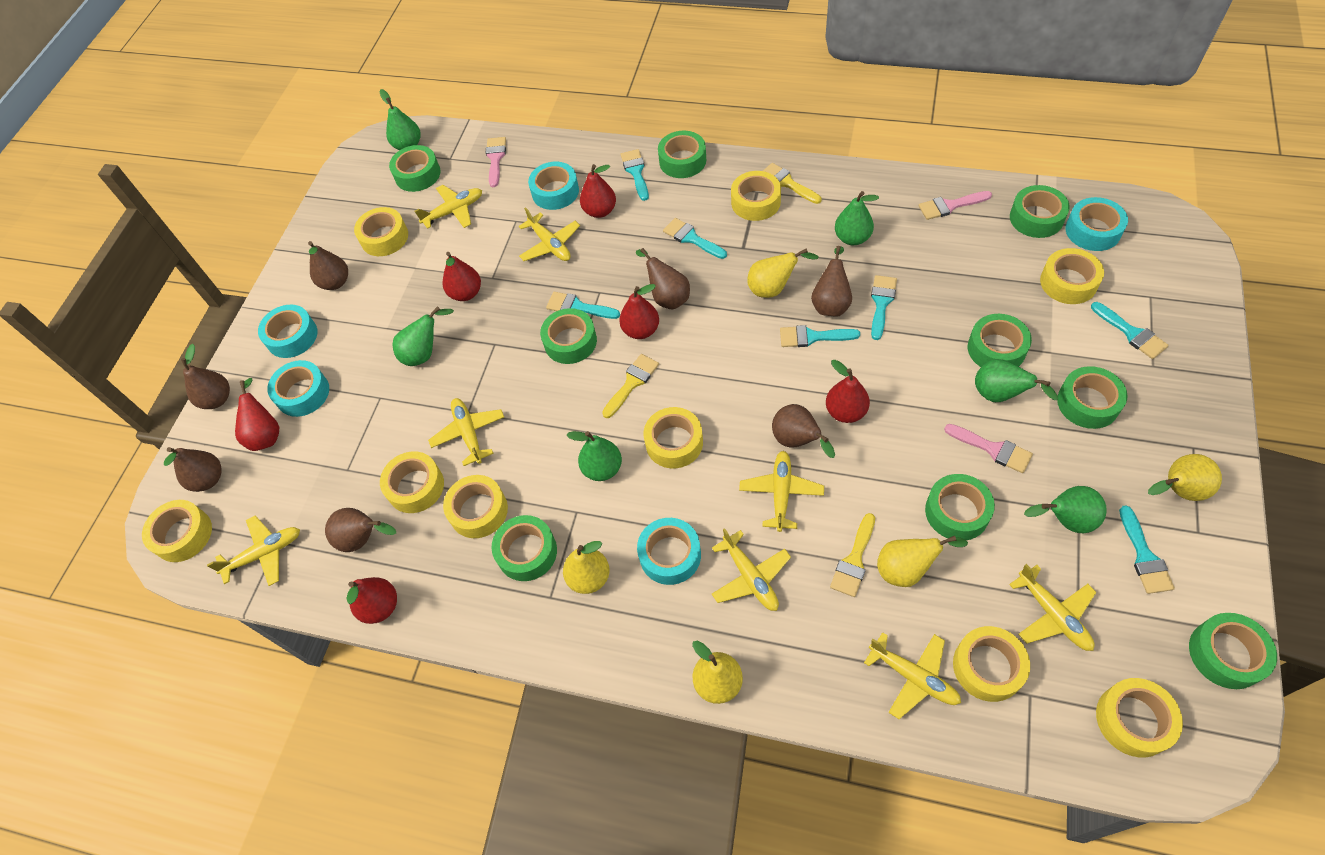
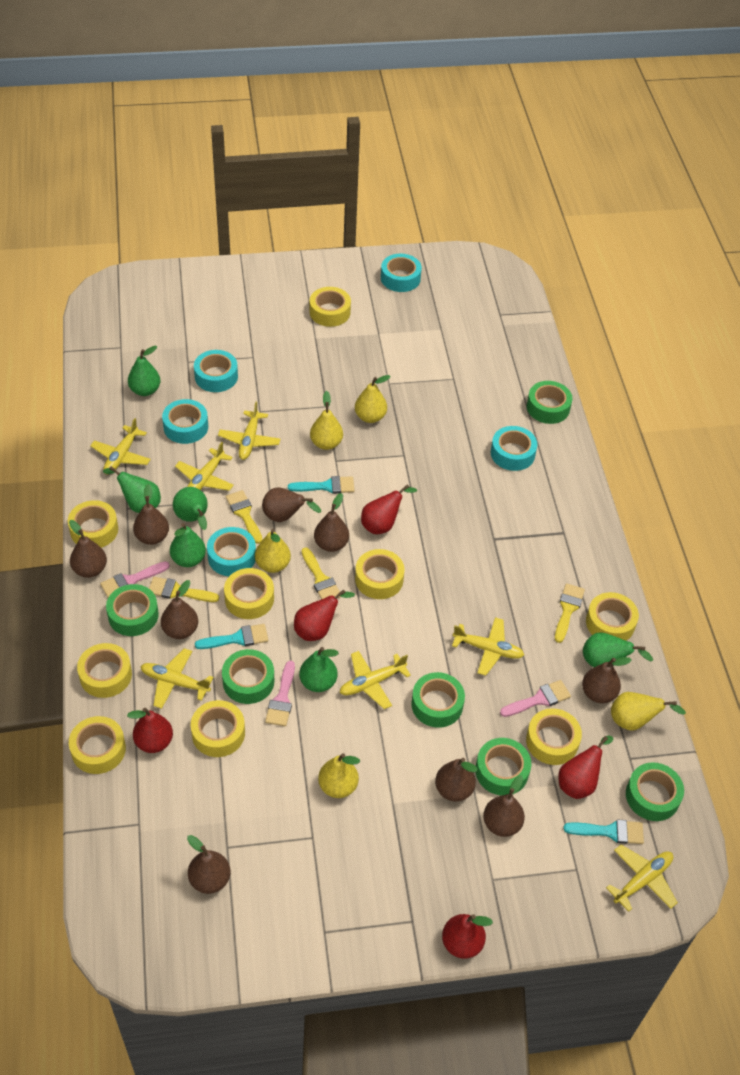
brown pear: [164,447,222,492] [181,344,230,409] [308,241,348,290] [325,508,396,552] [636,248,690,309] [772,404,835,458] [811,246,852,317] = 7 -> [69,520,107,578] [133,484,169,545] [161,580,198,639] [187,835,231,894] [262,487,321,522] [314,493,349,552] [435,758,477,801] [483,775,525,837] [582,657,632,703] = 9
green tape: [389,145,441,192] [491,515,557,581] [540,308,597,364] [658,131,706,178] [925,474,995,540] [968,314,1032,367] [1010,185,1070,238] [1057,366,1128,429] [1189,613,1277,689] = 9 -> [106,584,159,636] [222,649,274,704] [411,672,465,728] [475,738,531,796] [527,381,573,424] [626,762,684,821] = 6
red pear: [235,378,279,451] [346,577,397,624] [443,252,481,301] [580,164,616,218] [619,284,659,339] [826,360,870,423] = 6 -> [127,708,173,753] [294,589,355,641] [361,484,417,534] [442,914,493,959] [558,736,613,799] = 5
turquoise brush: [546,292,620,319] [621,149,649,201] [663,218,727,259] [780,325,860,347] [871,275,897,340] [1091,302,1169,359] [1119,505,1175,594] = 7 -> [195,624,268,649] [288,476,355,494] [564,819,644,844] = 3
yellow brush: [602,354,659,418] [763,163,821,204] [830,513,875,597] = 3 -> [149,577,219,602] [226,490,262,544] [301,547,340,599] [555,583,585,643] = 4
yellow plane: [207,516,300,586] [415,185,482,229] [428,398,504,466] [519,207,580,261] [712,528,791,611] [739,451,824,532] [864,632,961,719] [1009,564,1097,651] = 8 -> [90,418,151,475] [141,648,213,709] [175,442,234,491] [218,402,281,460] [340,651,411,709] [452,617,524,676] [606,845,678,912] = 7

